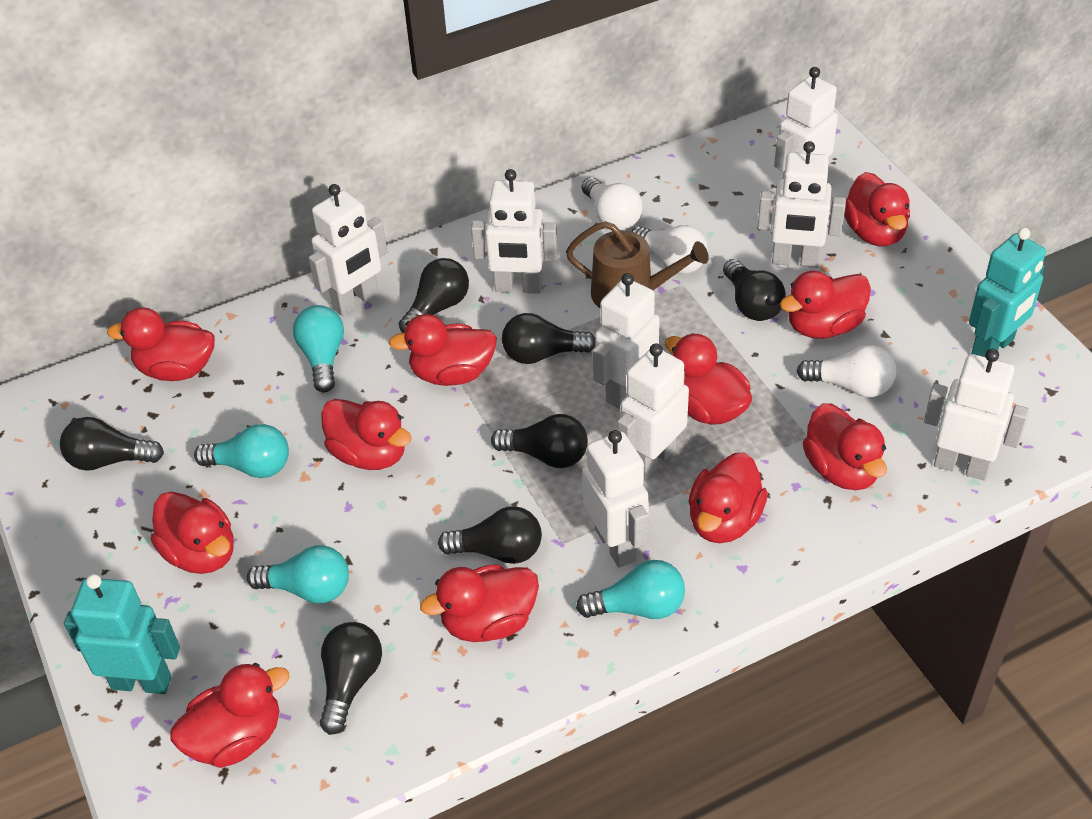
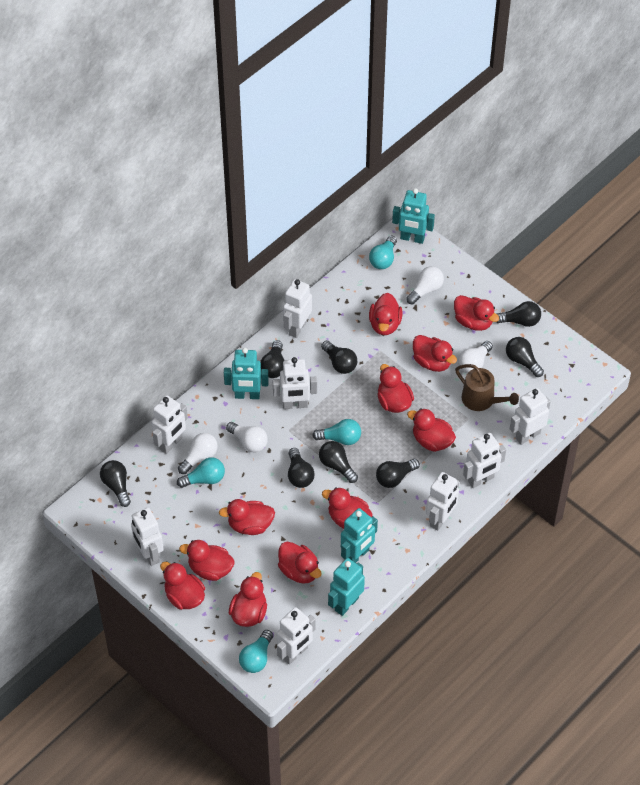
black light bulb: [60,417,164,471] [320,622,382,735] [399,258,469,333] [438,506,542,564] [491,414,588,468] [502,313,595,364] [723,259,786,321] = 7 -> [100,460,131,507] [260,340,284,378] [288,448,315,488] [319,441,358,483] [321,341,357,374] [376,459,420,488] [496,301,541,327] [506,337,544,377] = 8
turquoise robot: [64,574,180,694] [969,227,1046,357] = 2 -> [224,348,269,399] [328,558,365,616] [341,508,378,563] [392,188,435,244] = 4
white light bulb: [582,177,642,230] [631,225,708,274] [797,345,896,397] = 3 -> [178,433,218,474] [226,422,268,452] [406,266,444,305] [458,341,493,373] = 4

